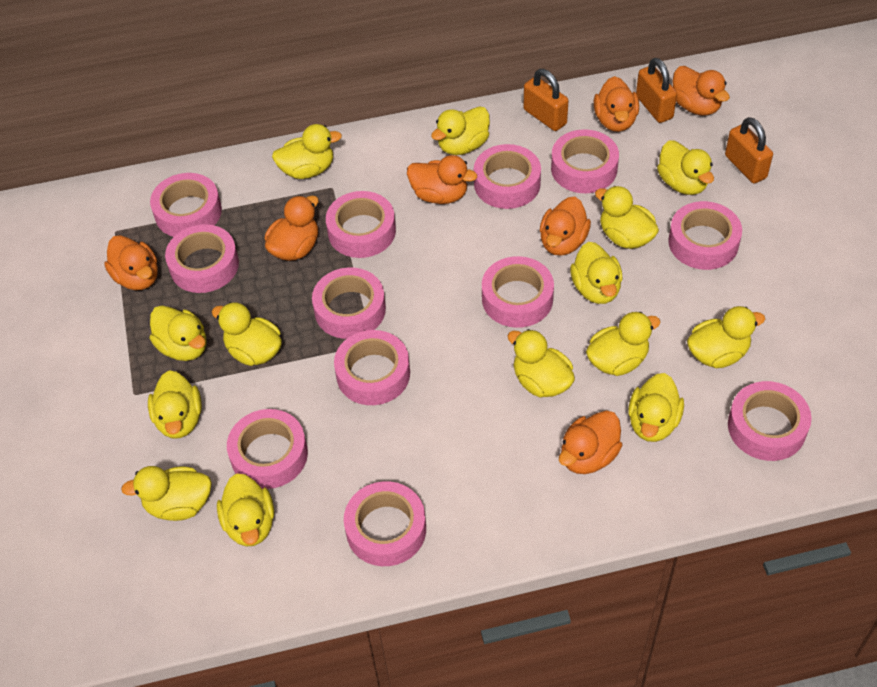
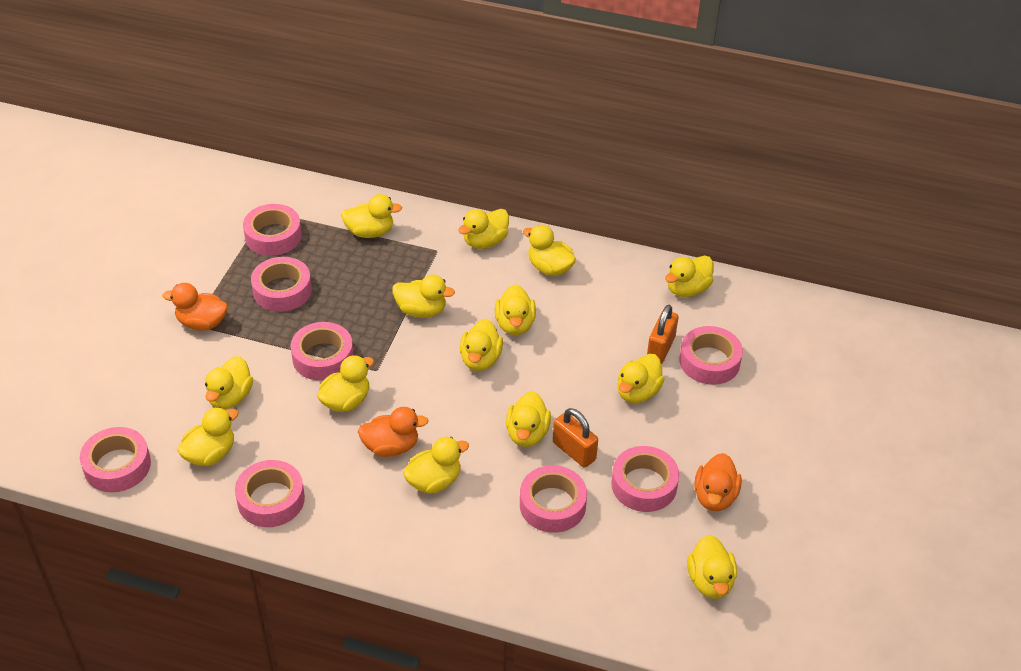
orange duck: [104,235,158,290] [265,196,319,261] [407,155,477,204] [540,197,591,256] [559,411,622,474] [594,76,639,132] [672,66,730,116] = 7 -> [162,283,228,330] [358,407,429,457] [694,453,742,511] = 3
orange padlock: [523,69,569,131] [636,58,677,123] [725,117,773,184] = 3 -> [553,408,598,468] [647,305,678,364] = 2
pink tape: [150,173,222,237] [165,224,239,293] [227,409,308,489] [312,268,386,339] [326,191,396,258] [334,330,410,405] [344,481,426,566] [474,144,541,209] [482,256,554,328] [551,129,619,193] [668,201,742,270] [728,381,811,461] = 12 -> [80,427,151,492] [235,460,305,527] [243,204,302,256] [251,257,312,312] [291,322,354,381] [520,465,587,533] [611,446,679,512] [679,326,743,385] = 8

